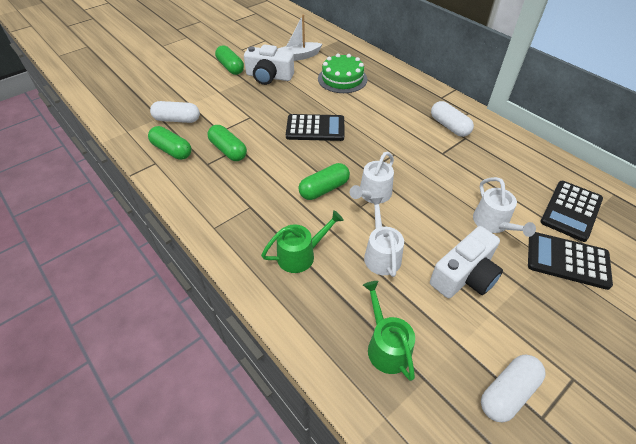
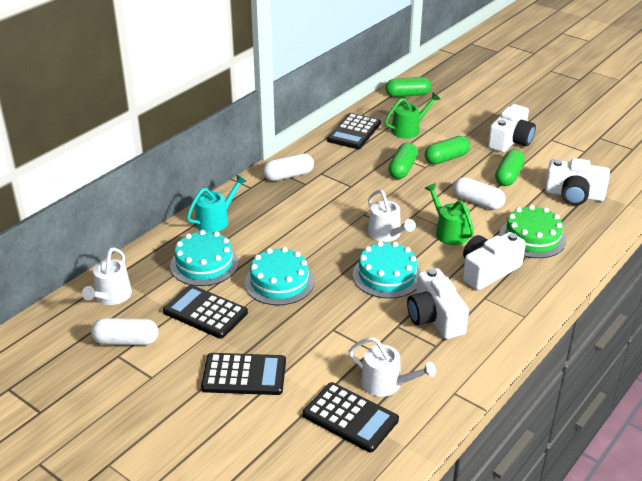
black calculator: [286,114,344,141] [528,232,613,290] [540,181,603,242] = 3 -> [163,285,248,339] [201,353,286,395] [303,382,399,452] [327,113,381,149] = 4
turquoise cake: none = 0 -> [170,230,239,286] [245,247,315,305] [353,241,421,299] = 3
turquoise watering can: none = 0 -> [186,175,246,232] = 1
white boat: [277,15,322,61] = 1 -> none = 0
white camera: [244,44,294,85] [430,226,503,298] = 2 -> [407,268,469,339] [463,232,526,290] [488,104,536,152] [545,158,610,205] = 4

